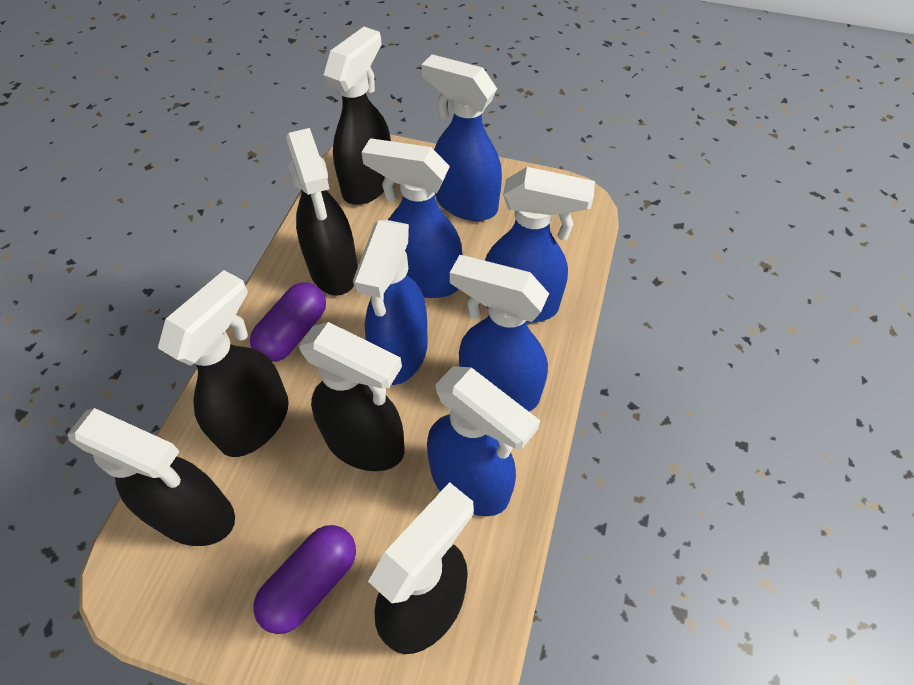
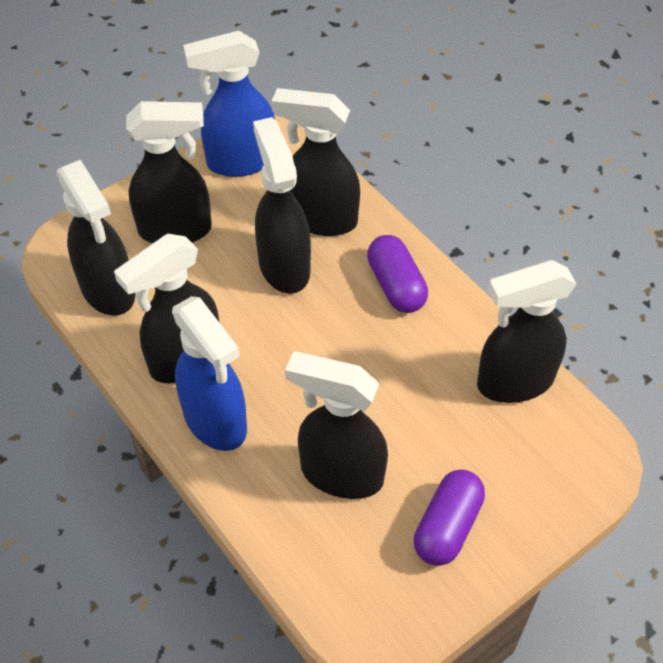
black spray bottle: [67,408,235,546] [158,270,289,457] [286,128,358,296] [299,322,405,471] [324,27,391,205] [368,482,474,654] = 6 -> [57,160,135,316] [114,234,219,383] [126,101,212,243] [253,117,311,294] [271,88,360,236] [285,352,388,499] [477,260,577,403] = 7
blue spray bottle: [353,220,428,385] [361,138,463,298] [421,54,502,221] [427,366,540,516] [450,255,549,411] [485,167,595,323] = 6 -> [172,296,247,451] [183,31,275,177] = 2

